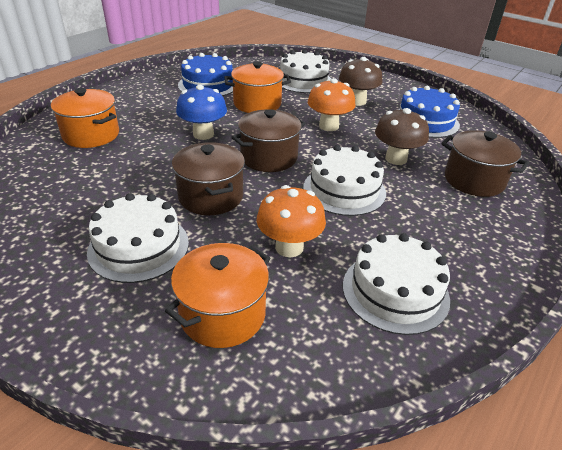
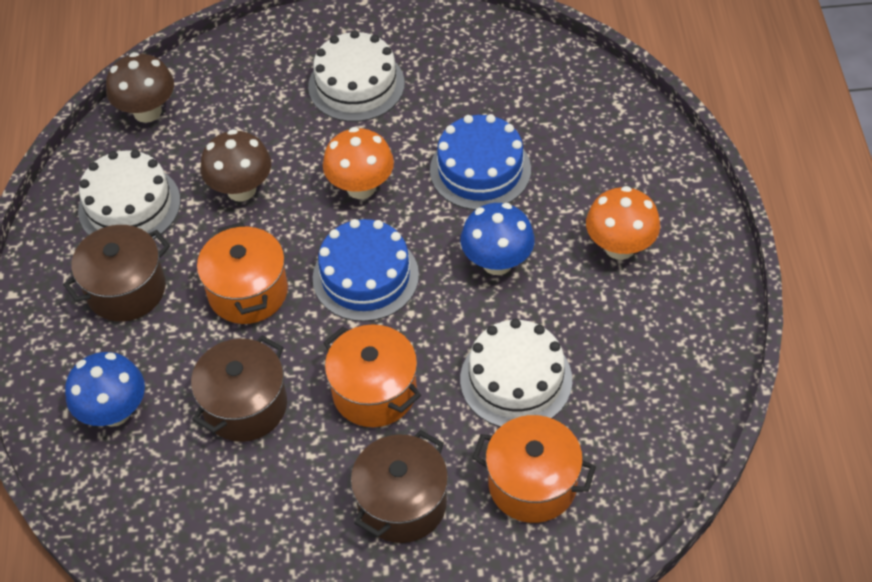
blue mushroom: [176,85,227,140] = 1 -> [65,352,145,427] [460,203,535,275] = 2
white cake: [87,193,189,283] [280,50,331,93] [303,145,386,216] [343,233,450,335] = 4 -> [78,150,180,239] [308,30,405,122] [460,319,572,427] = 3

